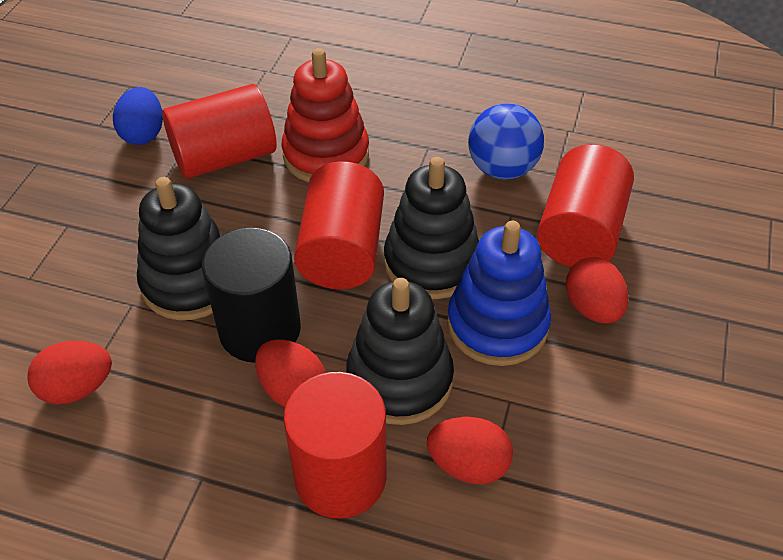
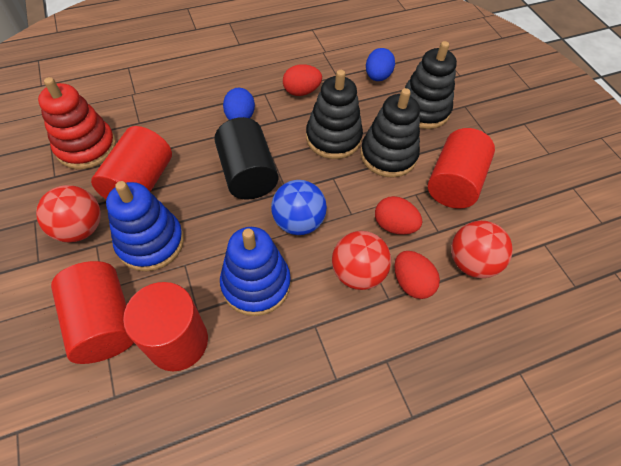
blue egg: [113,87,163,145] = 1 -> [223,88,255,120] [366,48,395,81] = 2
blue stacking toy: [447,221,551,366] = 1 -> [106,181,184,271] [220,227,291,316] = 2
red ball: none = 0 -> [36,185,101,242] [332,231,391,290] [451,221,513,278] = 3
red egg: [27,341,112,404] [255,339,326,407] [427,417,513,484] [566,257,628,323] = 4 -> [283,64,322,96] [375,196,422,235] [394,251,440,299] = 3

